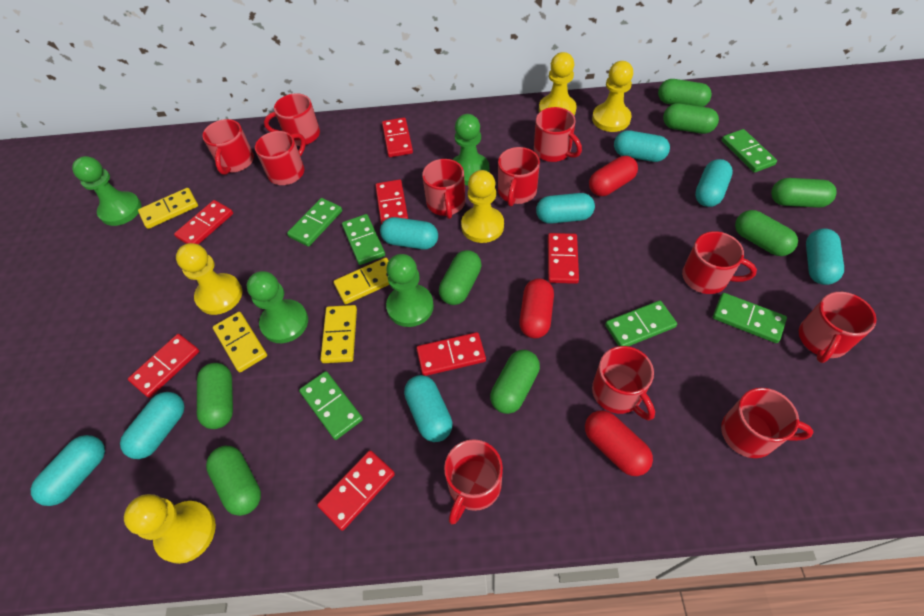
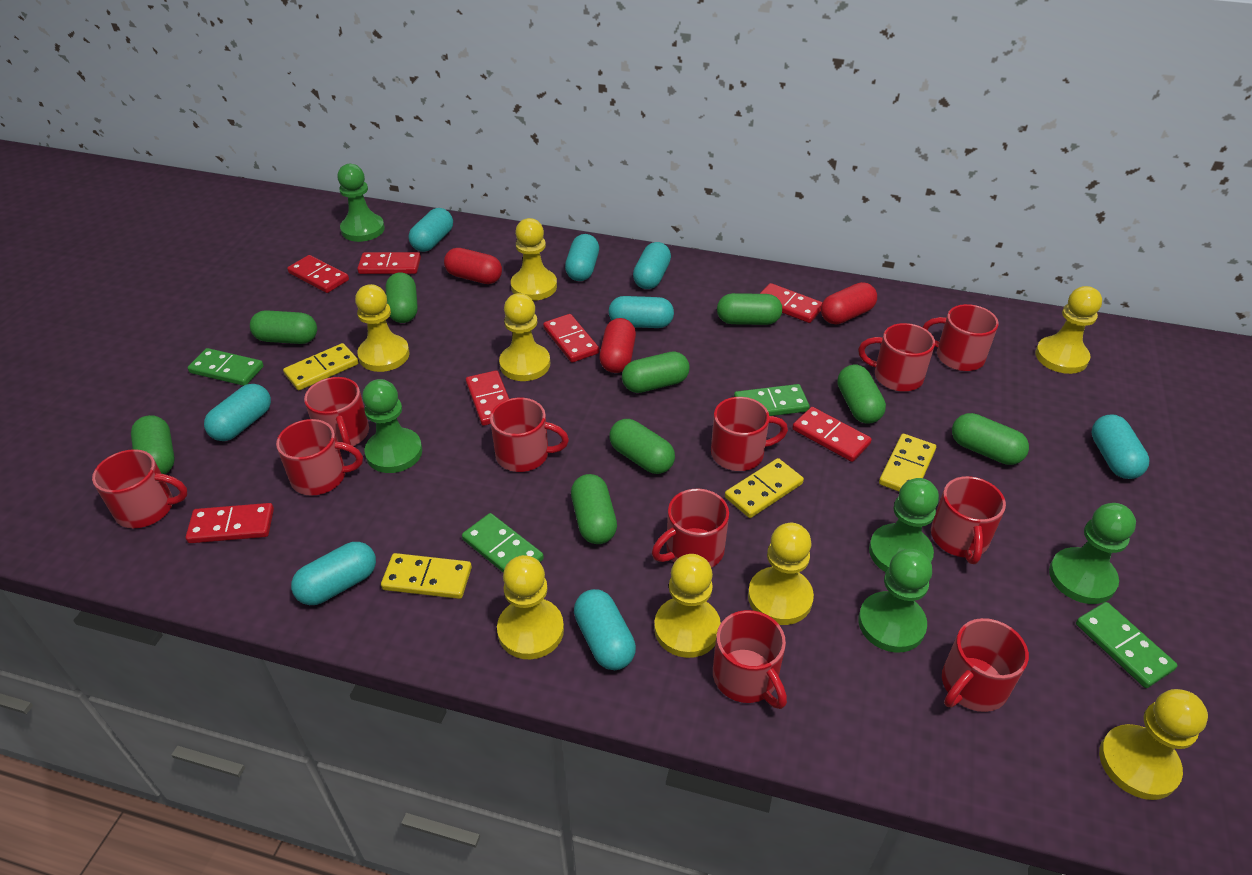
green capsule: [197,363,233,429] [206,446,261,516] [439,250,482,305] [490,350,540,414] [658,79,712,107] [663,103,719,134] [735,210,798,256] [771,178,836,208] = 8 -> [131,415,175,474] [250,310,317,344] [386,272,418,323] [571,474,617,544] [609,419,675,474] [622,351,690,393] [717,293,782,325] [837,365,886,423] [952,413,1029,465] = 9
green domino: [287,198,342,247] [299,371,363,440] [342,214,385,265] [605,300,677,346] [713,293,787,343] [722,129,777,173] = 6 -> [188,348,264,386] [462,513,544,573] [734,384,810,416] [1076,602,1178,688] = 4
green pawn: [72,156,142,226] [247,271,308,343] [386,254,434,327] [453,114,489,185] = 4 -> [337,164,385,242] [362,379,422,473] [858,549,932,653] [869,478,939,572] [1049,503,1136,604] = 5
yellow pawn: [124,494,216,564] [176,243,242,315] [461,170,504,243] [539,52,577,115] [592,61,633,132] = 5 -> [355,284,410,372] [497,555,564,659] [499,293,550,381] [511,218,557,301] [654,554,721,658] [748,523,814,625] [1035,286,1102,374] [1099,689,1208,800] = 8

